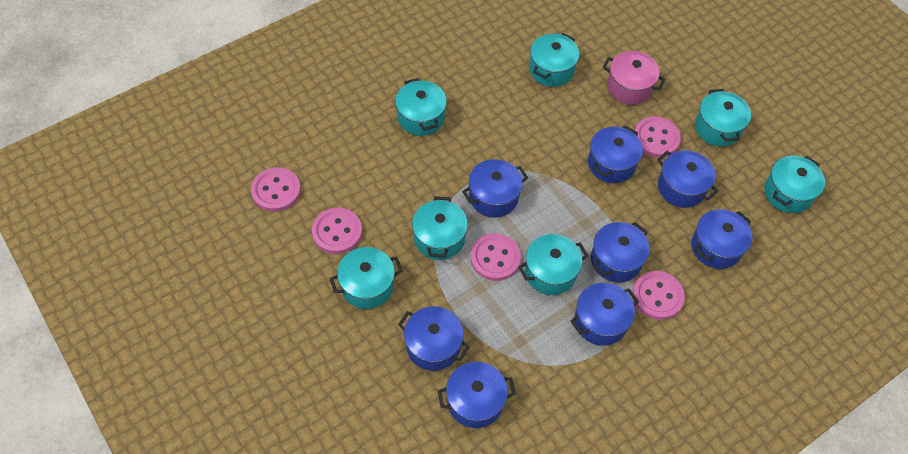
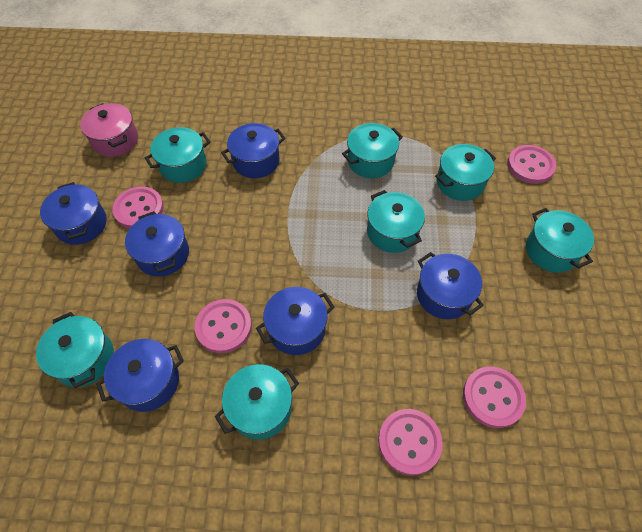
blue pot: [398,306,470,371] [438,362,516,428] [462,159,528,217] [570,283,639,346] [588,126,643,183] [591,222,650,283] [657,150,719,208] [691,209,752,269] = 8 -> [40,182,107,245] [96,339,184,412] [125,211,189,276] [221,123,286,178] [256,287,334,355] [417,252,484,319] = 6

